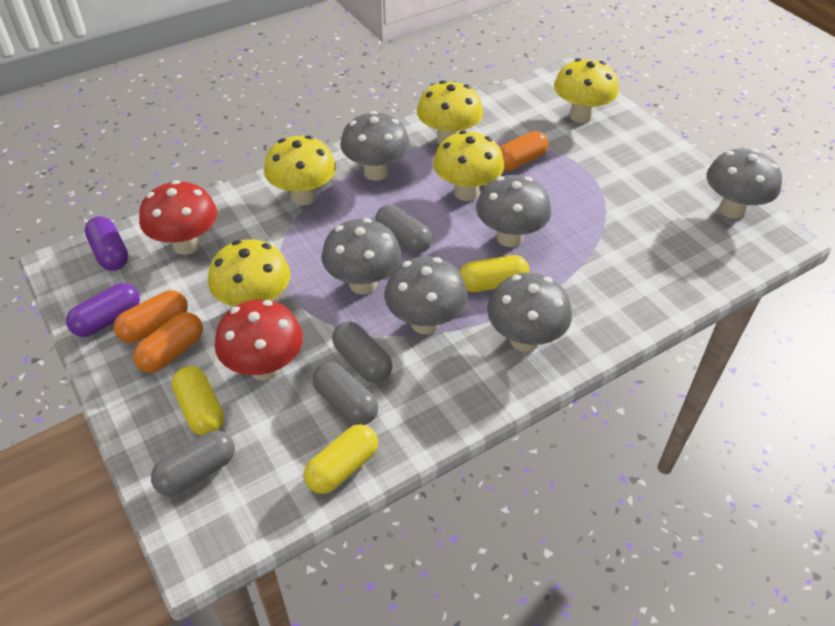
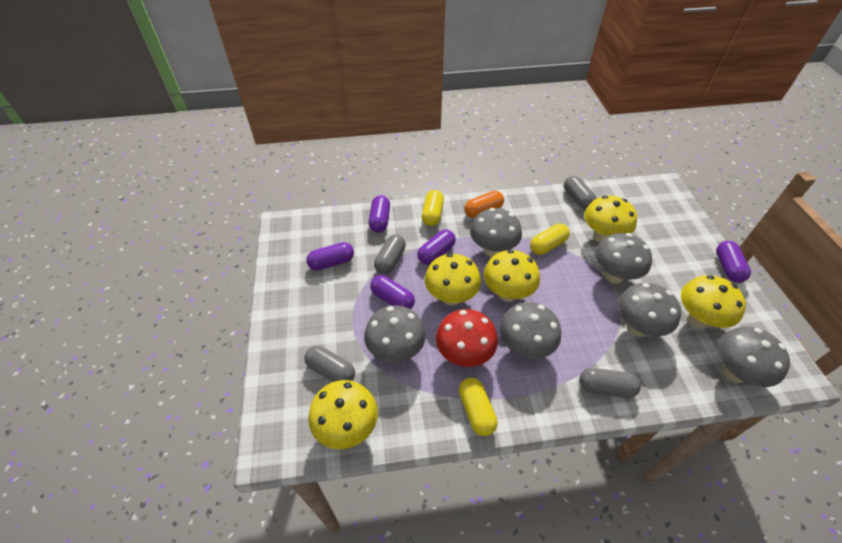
orange capsule: [114,290,188,343] [133,312,203,373] [500,131,548,171] = 3 -> [464,191,504,218] = 1
purple capsule: [66,283,140,337] [85,216,128,271] = 2 -> [306,242,354,271] [369,195,390,232] [370,275,415,309] [417,230,456,265] [716,241,751,283] = 5
red mushroom: [139,180,217,255] [214,299,303,380] = 2 -> [436,309,498,367] = 1

